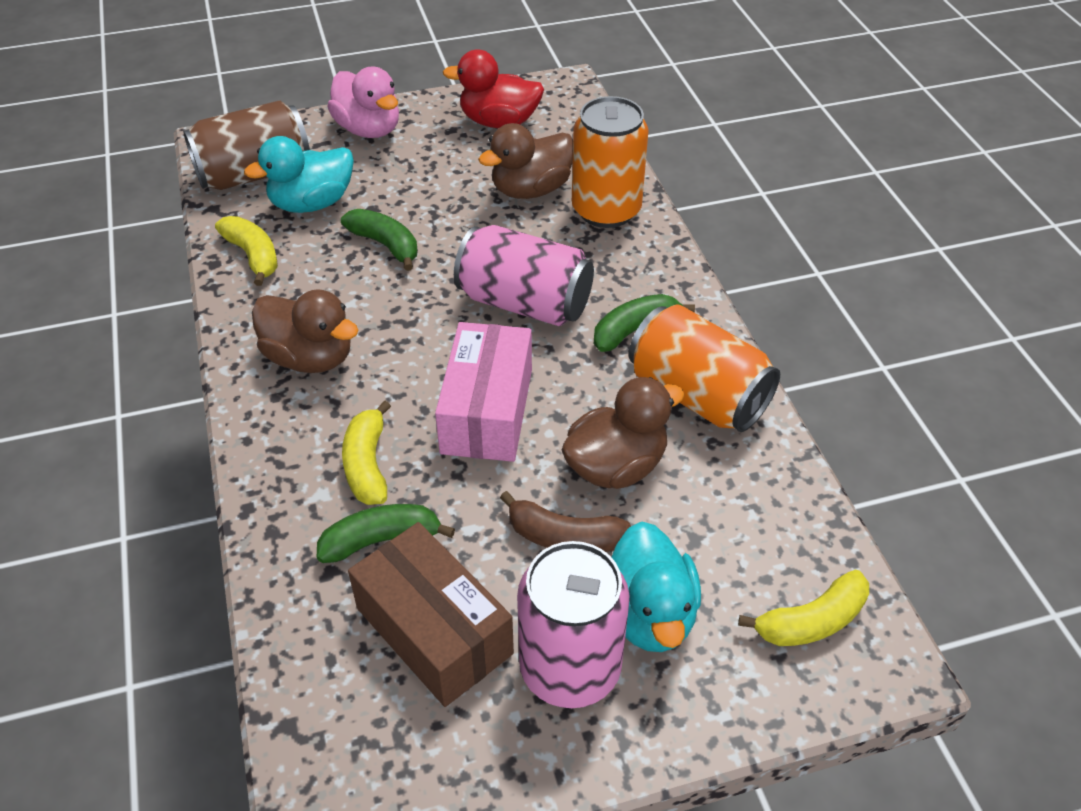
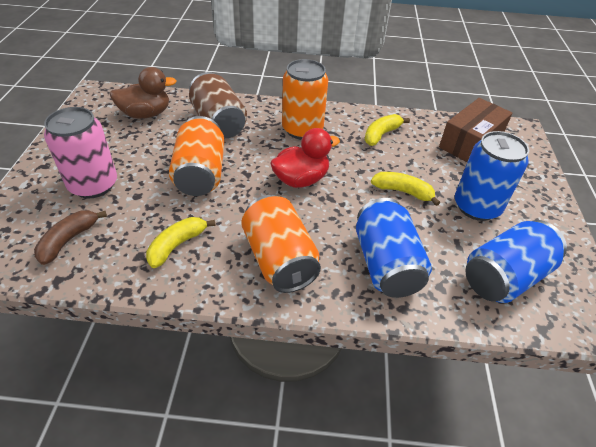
blue can: none = 0 -> [356,198,432,298] [455,131,529,221] [465,220,567,303] = 3
brown duck: [252,290,359,373] [478,123,573,199] [562,377,685,489] = 3 -> [109,67,176,119] = 1
green banana: [317,504,455,563] [341,209,418,271] [594,294,695,352] = 3 -> none = 0
orange can: [572,96,649,228] [629,304,780,432] = 2 -> [169,116,225,196] [241,195,321,293] [282,59,328,140] = 3
pink box: [435,322,532,462] = 1 -> none = 0
pink can: [454,225,594,326] [517,541,629,708] = 2 -> [44,107,117,198] = 1
pink duck: [328,67,399,138] = 1 -> none = 0
turquoise duck: [244,136,354,213] [612,521,701,652] = 2 -> none = 0

